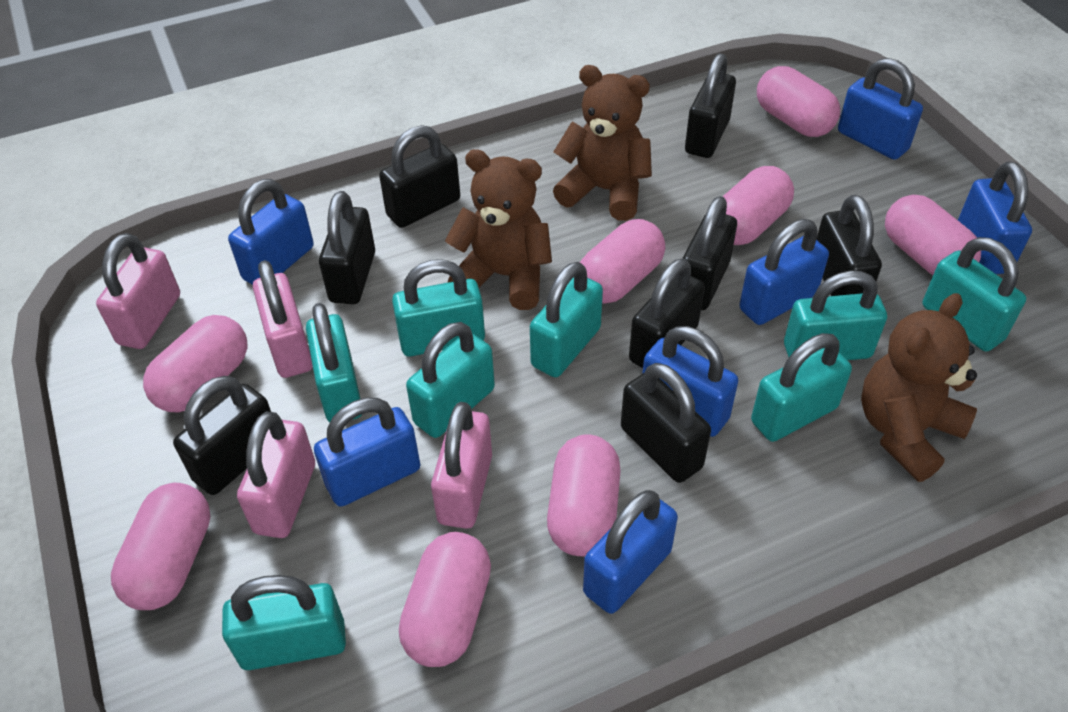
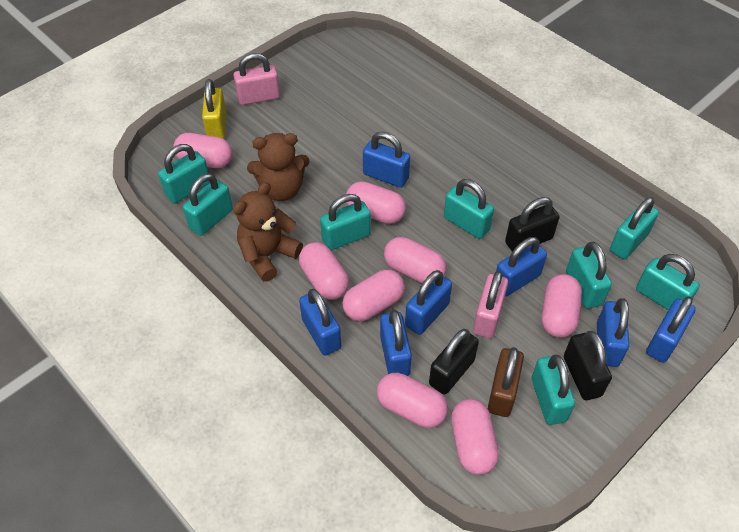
black padlock: [173,376,271,495] [319,191,375,304] [379,125,460,228] [621,363,711,483] [629,258,705,368] [683,196,737,310] [685,53,736,158] [816,195,882,296] = 8 -> [429,329,479,395] [505,197,560,252] [564,331,612,400] = 3
brown padlock: none = 0 -> [488,347,524,417] = 1
brown teddy bear: [445,149,552,310] [553,65,652,221] [861,293,977,482] = 3 -> [233,182,303,282] [247,133,310,201] = 2
pink padlock: [96,233,180,349] [237,411,315,538] [253,260,313,378] [431,402,492,529] = 4 -> [234,53,280,105] [473,271,508,338] = 2
yellow padlock: none = 0 -> [202,79,226,139] = 1

